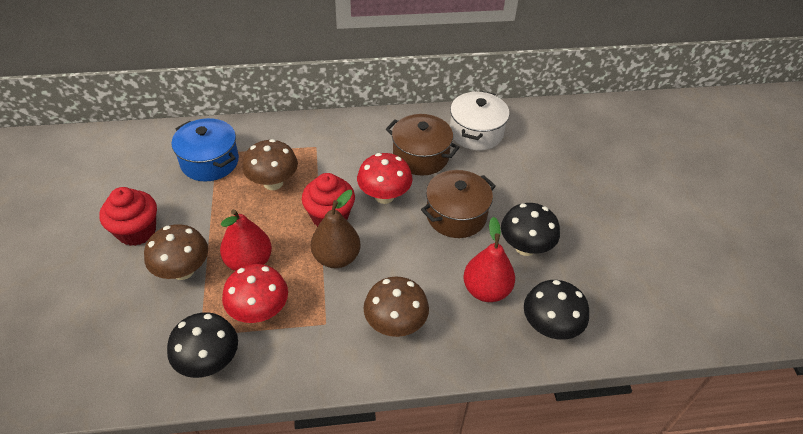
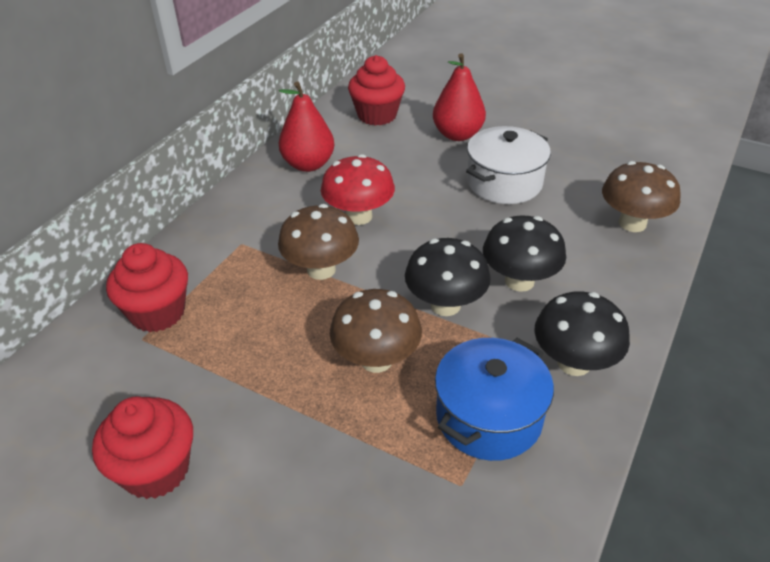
brown pear: [311,190,360,268] = 1 -> none = 0
brown pot: [386,114,460,176] [421,170,496,238] = 2 -> none = 0
red cupcake: [99,187,157,246] [302,173,355,227] = 2 -> [92,396,193,499] [106,243,188,332] [348,55,405,126] = 3
red mushroom: [222,264,288,323] [357,153,413,204] = 2 -> [321,154,395,225] = 1

